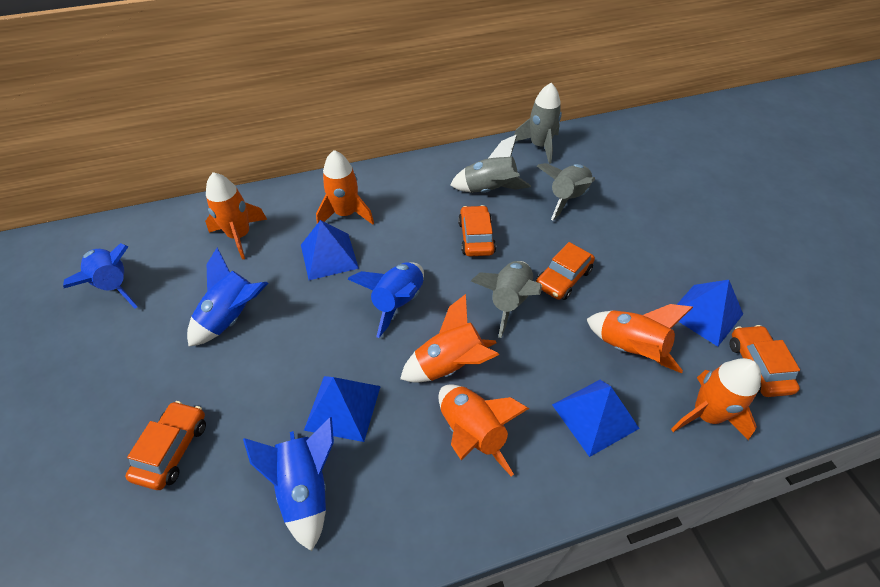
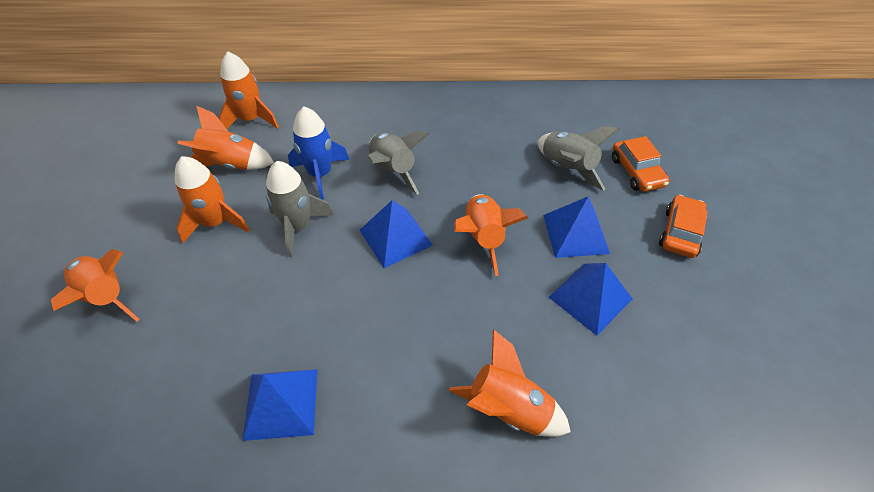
blue rocket: [63,243,137,309] [187,247,268,346] [243,417,334,551] [348,262,424,338] = 4 -> [288,106,349,199] = 1
grey rocket: [450,134,531,193] [471,261,542,338] [514,83,562,164] [537,163,595,220] = 4 -> [266,161,334,257] [368,130,429,195] [538,126,620,191] = 3
orange car: [125,401,206,490] [458,205,496,256] [536,242,595,300] [729,325,800,397] = 4 -> [612,136,670,192] [659,195,708,258] = 2

